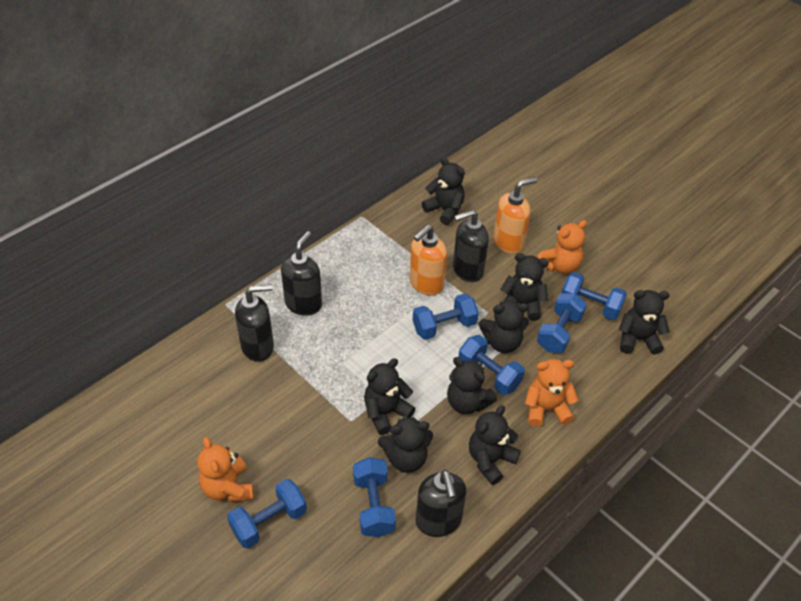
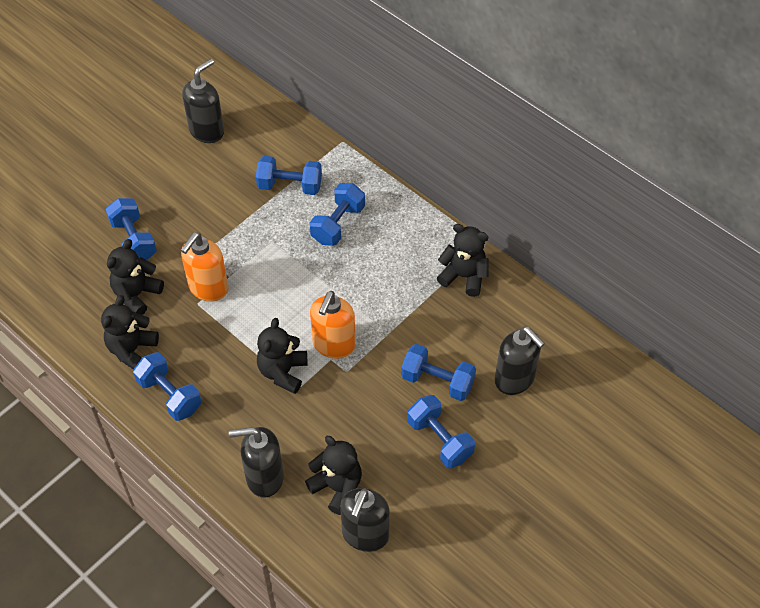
black teddy bear: [364,358,416,435] [378,415,433,473] [422,157,465,225] [447,357,497,414] [469,405,521,485] [479,300,529,353] [500,253,549,321] [619,290,670,355] = 8 -> [101,295,159,369] [107,239,164,315] [257,318,307,394] [305,436,362,515] [437,224,489,297] = 5
orange teddy bear: [197,437,254,502] [525,359,578,427] [537,220,587,274] = 3 -> none = 0

